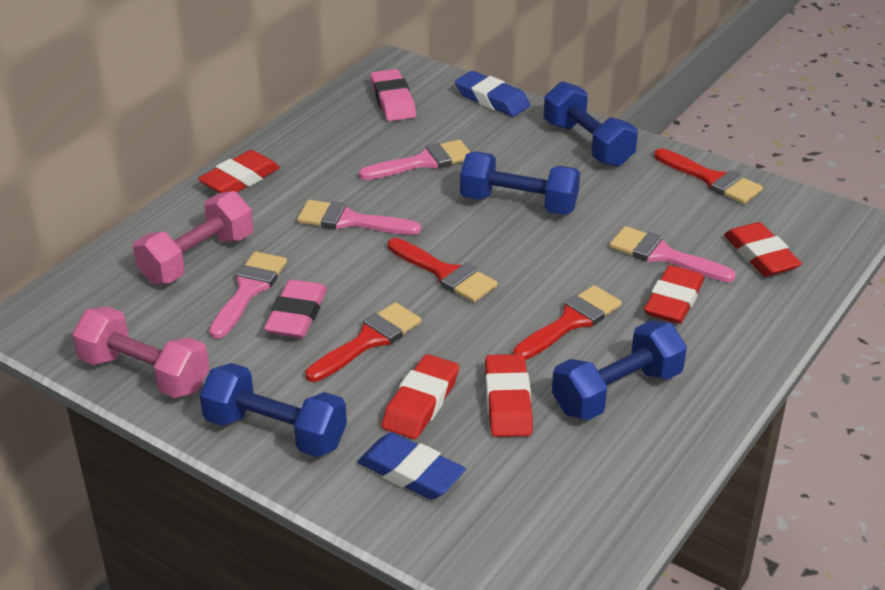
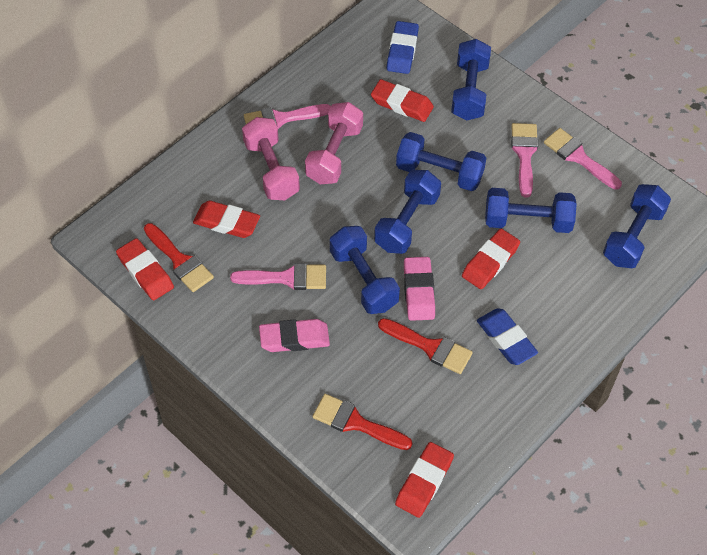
blue dumbbell: [199,363,347,457] [460,152,580,215] [544,81,638,167] [552,321,687,420] = 4 -> [330,226,400,314] [374,170,441,254] [396,132,486,191] [451,39,491,121] [485,188,577,233] [603,184,671,268] = 6
red brush: [305,302,421,382] [388,238,498,303] [513,285,622,360] [654,148,763,204] = 4 -> [144,223,214,292] [312,394,412,450] [378,318,473,374] = 3

